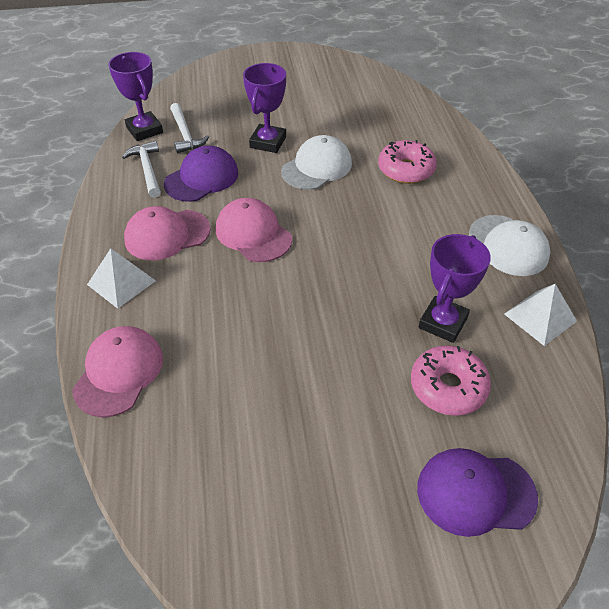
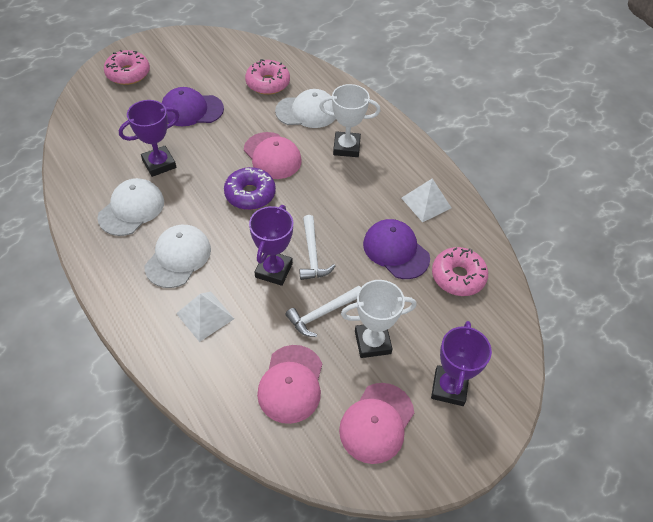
pink donut: [378,140,437,184] [411,345,491,416] = 2 -> [104,50,150,85] [245,59,290,95] [432,247,488,296] = 3
purple donut: none = 0 -> [224,167,276,210] = 1
white cap: [281,135,352,190] [469,215,551,276] = 2 -> [98,178,164,236] [144,225,211,288] [275,89,336,128] = 3
white trophy: none = 0 -> [319,84,380,157] [341,280,417,358] = 2

